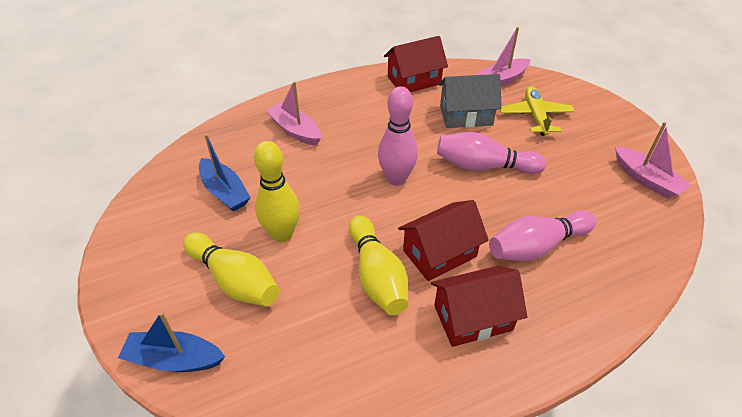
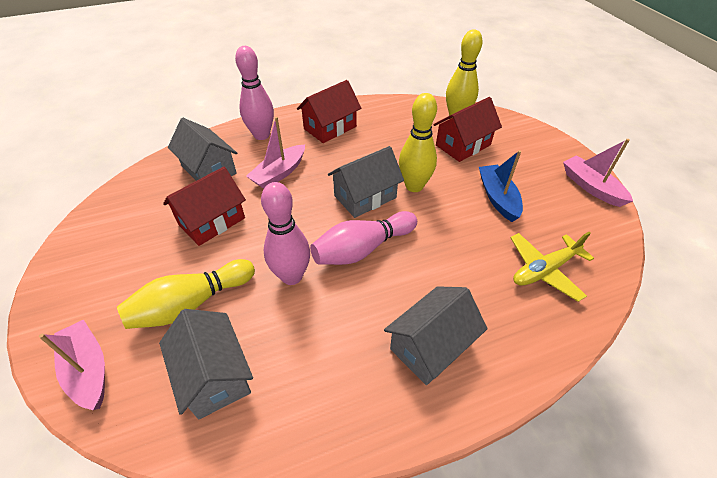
blue boat: [118,312,225,372] [199,134,251,212] = 2 -> [479,150,523,222] = 1
grey house: [439,74,502,128] = 1 -> [159,309,253,420] [168,118,237,181] [328,146,404,218] [384,286,487,385] = 4

